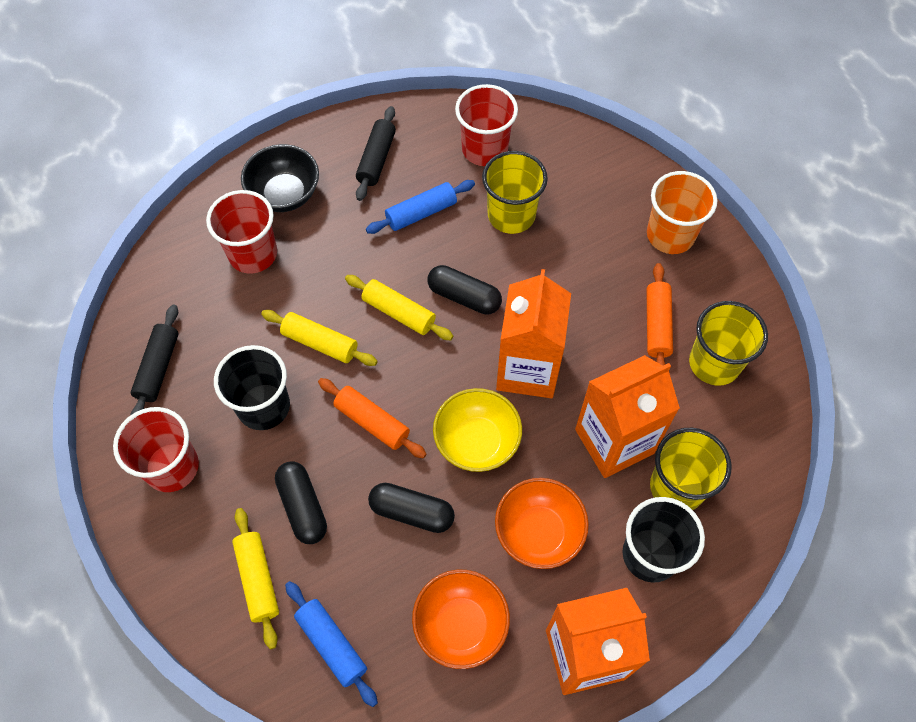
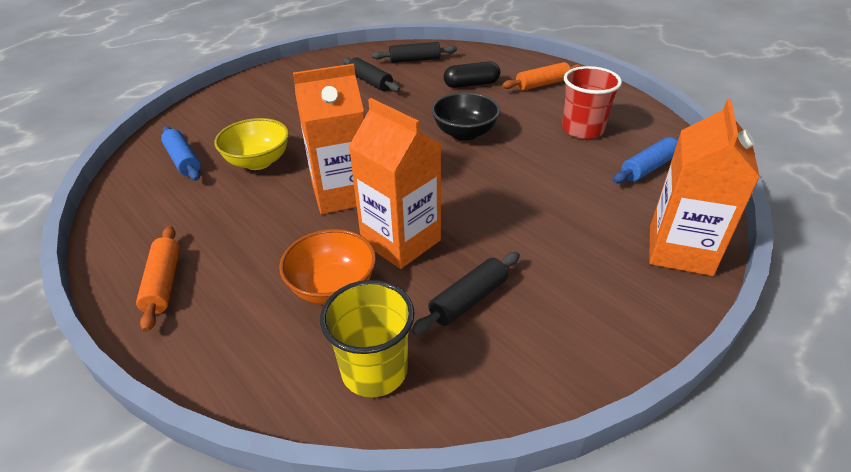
black capsule: [275,461,327,544] [368,483,455,533] [427,265,502,315] = 3 -> [444,61,500,88] = 1
black cup: [214,345,290,430] [623,497,705,583] = 2 -> none = 0
black rolling pin: [130,305,179,416] [356,106,396,201] = 2 -> [342,57,400,92] [372,42,457,63] [411,252,520,335] = 3
orange bowl: [412,570,510,669] [495,478,589,569] = 2 -> [279,229,376,305] = 1
orange cup: [647,171,717,254] = 1 -> none = 0
red cup: [113,407,199,492] [206,190,277,273] [455,84,518,166] = 3 -> [562,66,622,139] = 1
yellow cup: [482,151,548,234] [650,428,732,510] [689,301,768,386] = 3 -> [320,280,415,397] = 1
yellow rolling pin: [232,508,279,649] [261,310,377,366] [345,275,453,340] = 3 -> none = 0

